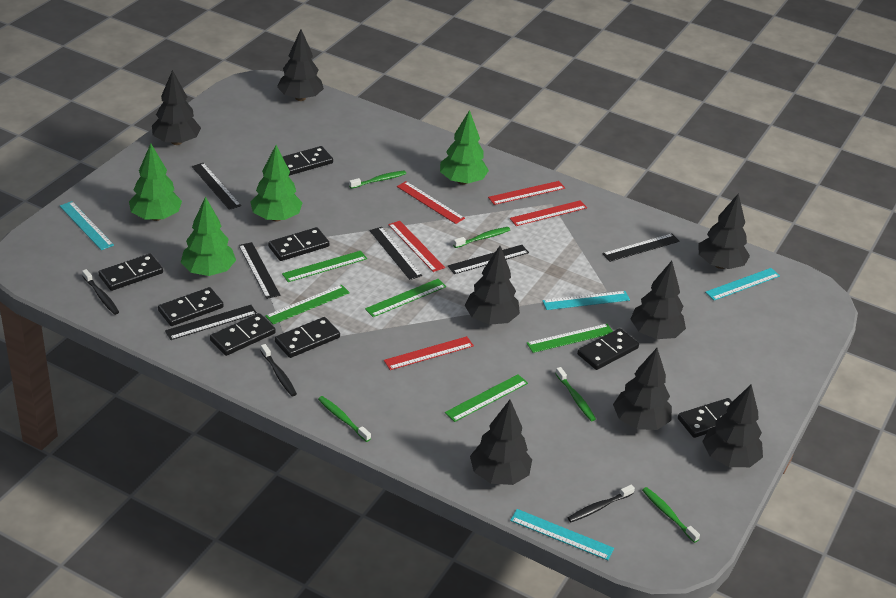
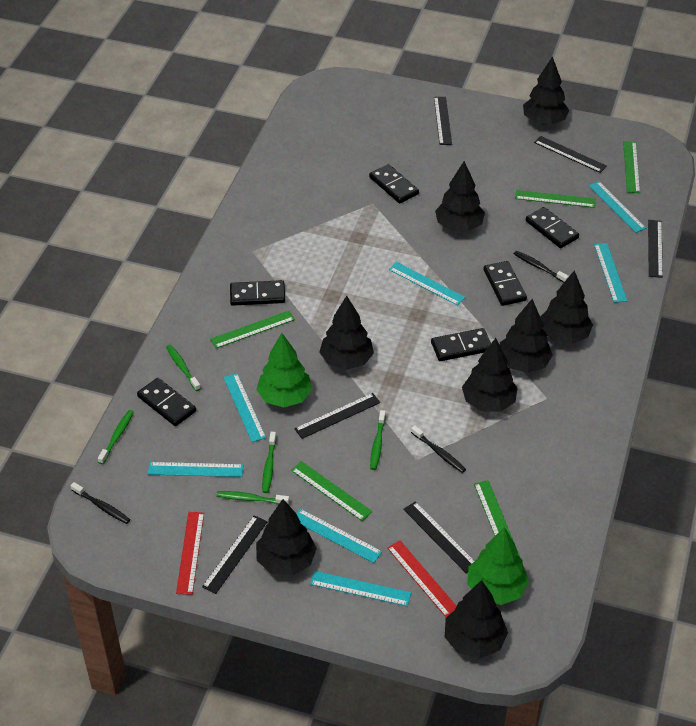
black domino: [98,254,163,291] [158,287,224,326] [210,313,276,356] [268,227,329,261] [275,317,340,358] [283,146,333,176] [577,328,639,370] [678,398,732,438] = 8 -> [137,378,196,426] [230,280,285,306] [369,164,419,204] [431,328,491,361] [483,261,527,306] [526,207,579,248] = 6
green tree: [129,144,182,221] [181,196,236,276] [250,145,303,221] [440,110,489,185] = 4 -> [256,333,312,407] [467,527,529,605] = 2
red ruler: [384,336,474,370] [388,221,445,272] [397,181,465,224] [488,181,565,205] [510,200,587,226] = 5 -> [176,512,204,595] [387,540,456,617] = 2
turquoise ruler: [60,201,114,250] [510,509,614,560] [542,291,630,310] [705,268,780,300] = 4 -> [148,462,243,477] [223,373,266,442] [296,509,382,563] [310,571,411,606] [389,262,465,306] [589,181,646,233] [594,243,627,303] = 7

